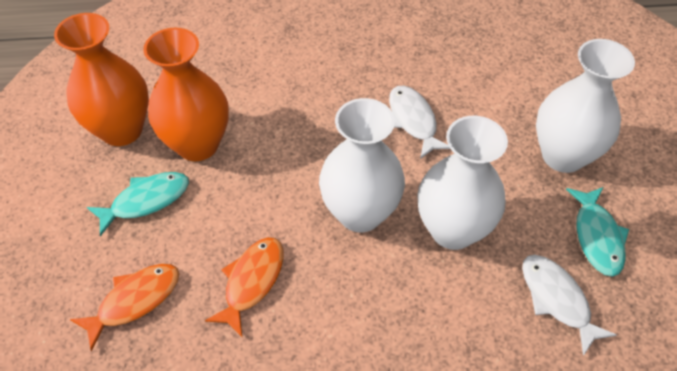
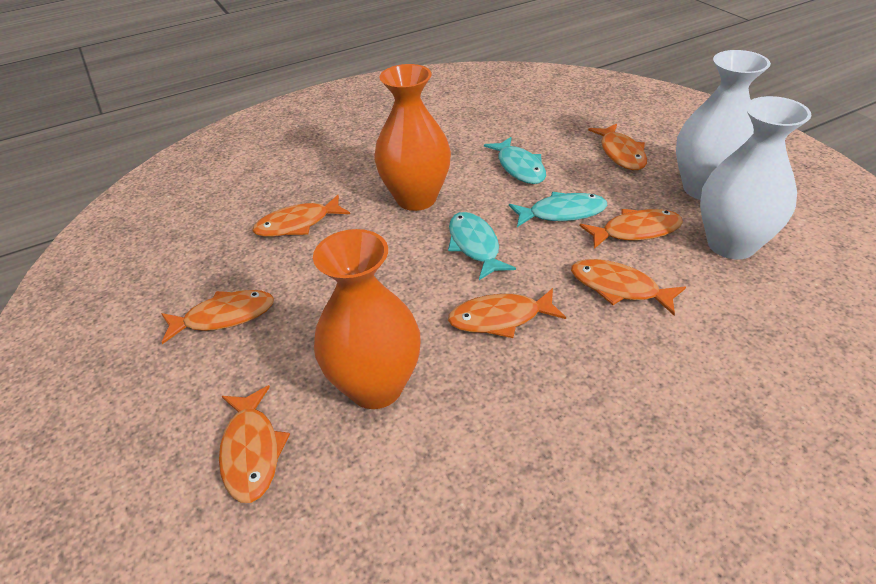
orange fish: [70,264,179,351] [205,237,284,337] = 2 -> [161,290,274,344] [219,385,290,503] [253,195,350,237] [448,288,566,338] [571,259,686,315] [580,209,683,249] [588,124,647,170] = 7
turquoise fish: [87,172,189,237] [566,187,629,277] = 2 -> [448,212,516,280] [484,137,546,184] [509,192,607,227] = 3
white fish: [389,86,450,159] [522,255,617,356] = 2 -> none = 0
white vase: [319,98,405,232] [417,116,508,250] [536,39,635,173] = 3 -> [676,50,771,200] [700,96,812,259] = 2

